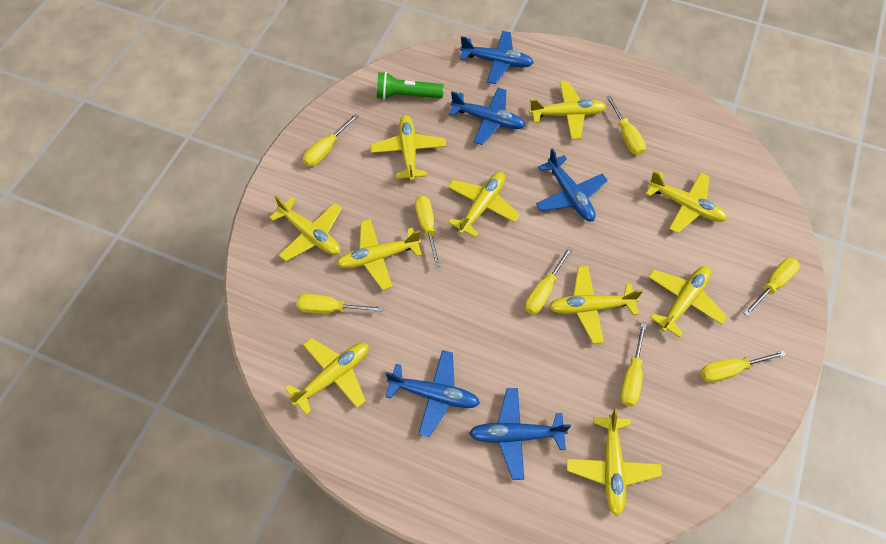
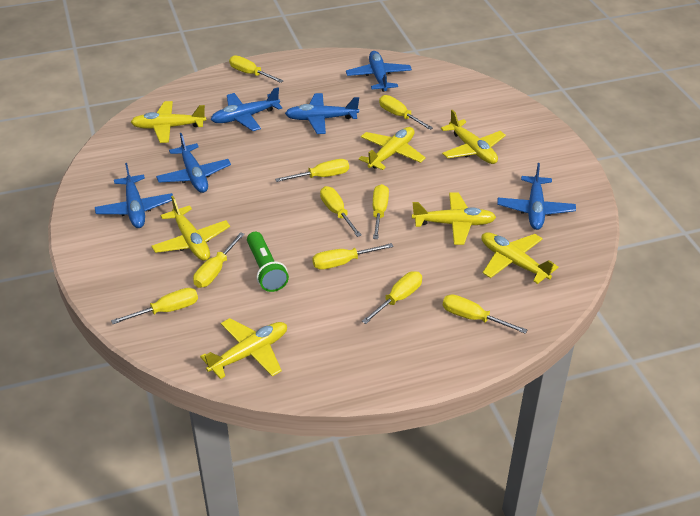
blue plane: [386,350,480,437] [449,88,525,145] [460,31,534,84] [469,388,571,480] [536,148,608,221] = 5 -> [95,163,173,228] [156,133,231,193] [211,87,282,131] [285,93,359,134] [346,51,412,92] [497,163,576,230] = 6
yellow plane: [269,196,342,261] [285,338,369,415] [336,219,422,290] [370,115,446,181] [448,172,520,238] [529,81,607,140] [549,266,643,344] [567,409,662,516] [646,171,727,233] [648,266,727,338] = 10 -> [131,101,206,143] [151,196,230,261] [200,318,287,379] [359,127,426,170] [412,192,496,245] [441,110,506,164] [481,232,558,284] = 7
yellow screwdriver: [296,294,383,314] [303,114,358,167] [415,196,441,267] [525,247,573,315] [606,95,646,155] [620,323,647,406] [700,350,786,383] [744,258,800,317] = 8 -> [111,288,198,324] [193,232,245,288] [229,55,284,83] [275,159,349,182] [312,243,394,270] [320,186,362,237] [362,271,422,324] [373,184,389,239] [379,95,433,130] [443,294,527,334] = 10

